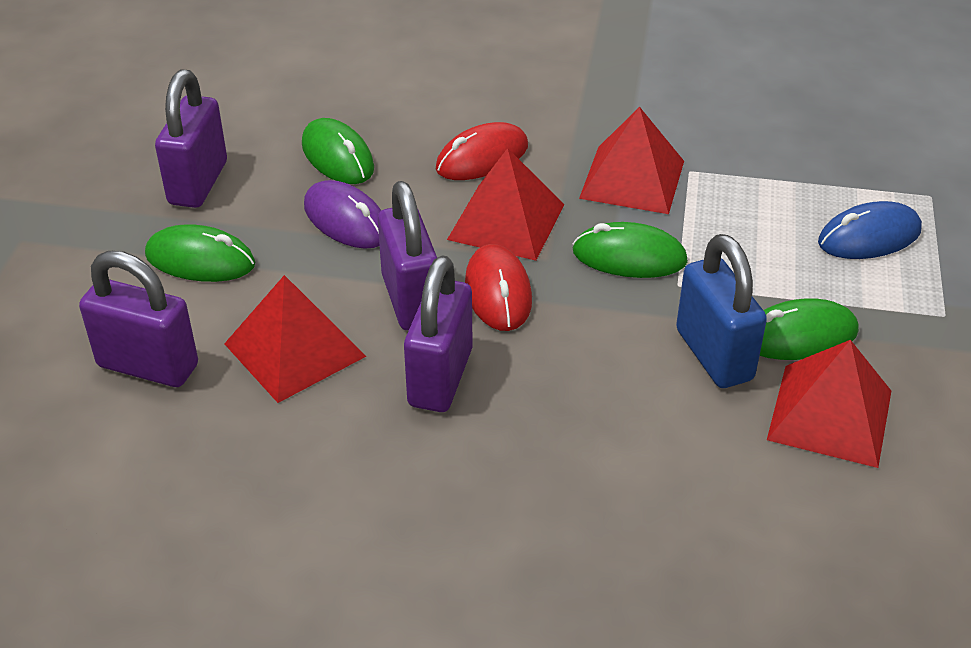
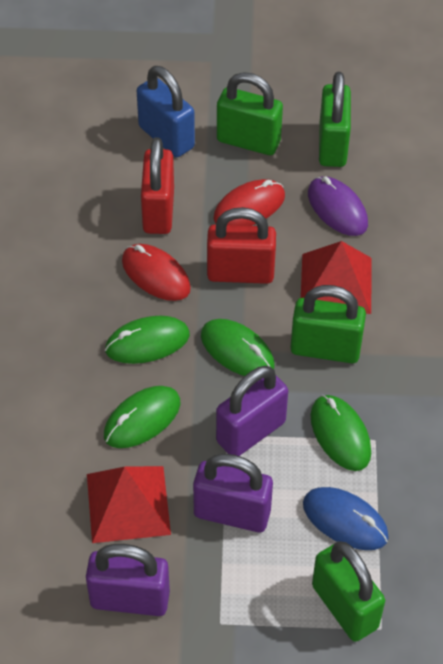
green padlock: none = 0 -> [217,72,283,155] [290,285,366,363] [312,541,385,642] [319,72,351,167] = 4
purple padlock: [79,251,198,387] [155,69,227,208] [378,181,437,330] [404,255,473,412] = 4 -> [86,544,170,616] [193,454,273,532] [216,366,288,456] = 3
red padlock: none = 0 -> [141,137,174,234] [207,207,276,284] = 2
red pyramid: [224,275,366,403] [447,148,564,261] [579,107,684,214] [767,340,891,468] = 4 -> [87,466,171,543] [301,241,372,314] = 2

